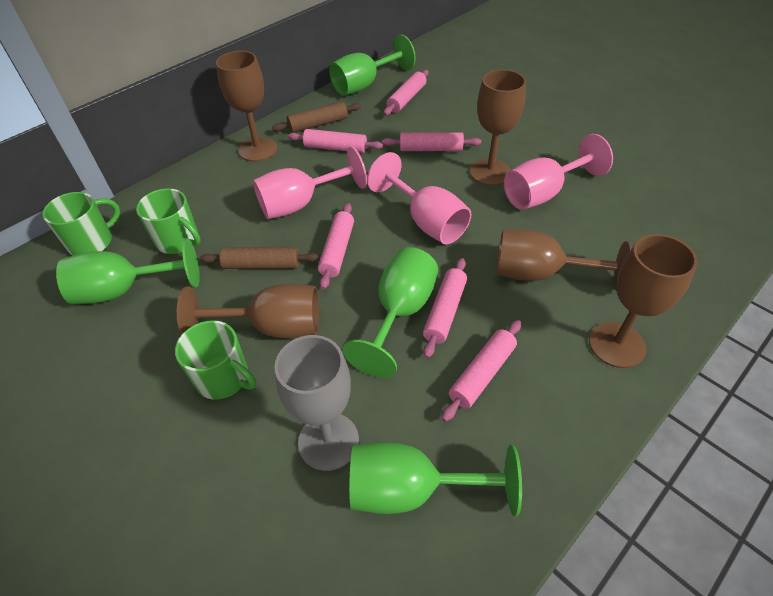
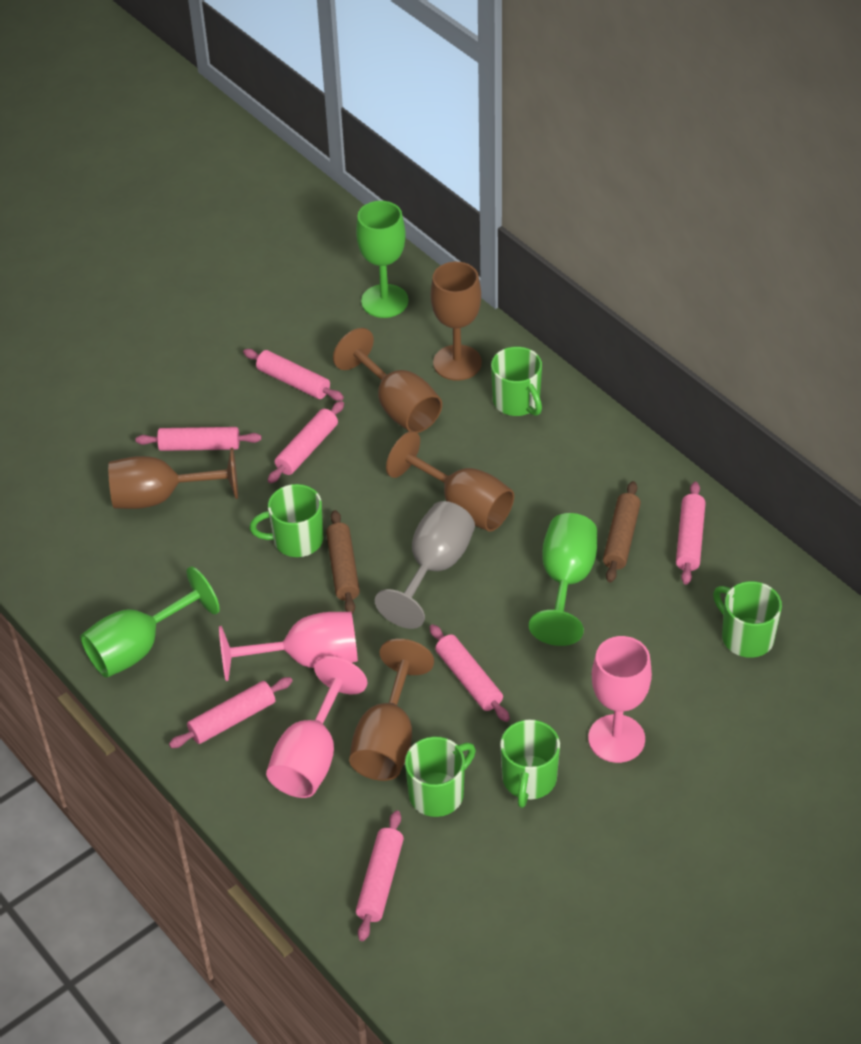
green goblet: [56,238,200,304] [329,34,416,96] [343,247,438,378] [349,442,522,516] = 4 -> [80,566,220,678] [356,201,408,318] [529,513,597,646] = 3
green mug: [42,192,120,256] [136,188,201,254] [175,320,256,400] = 3 -> [249,484,323,557] [405,737,476,817] [491,347,542,416] [500,720,560,808] [713,581,782,658] = 5
pink rolling pin: [288,129,383,153] [318,203,354,289] [382,133,481,151] [383,70,429,115] [423,258,467,358] [441,320,521,422] = 6 -> [135,427,262,451] [169,677,293,748] [243,349,344,401] [268,401,344,483] [356,810,404,941] [430,625,510,722] [676,482,706,585] = 7

